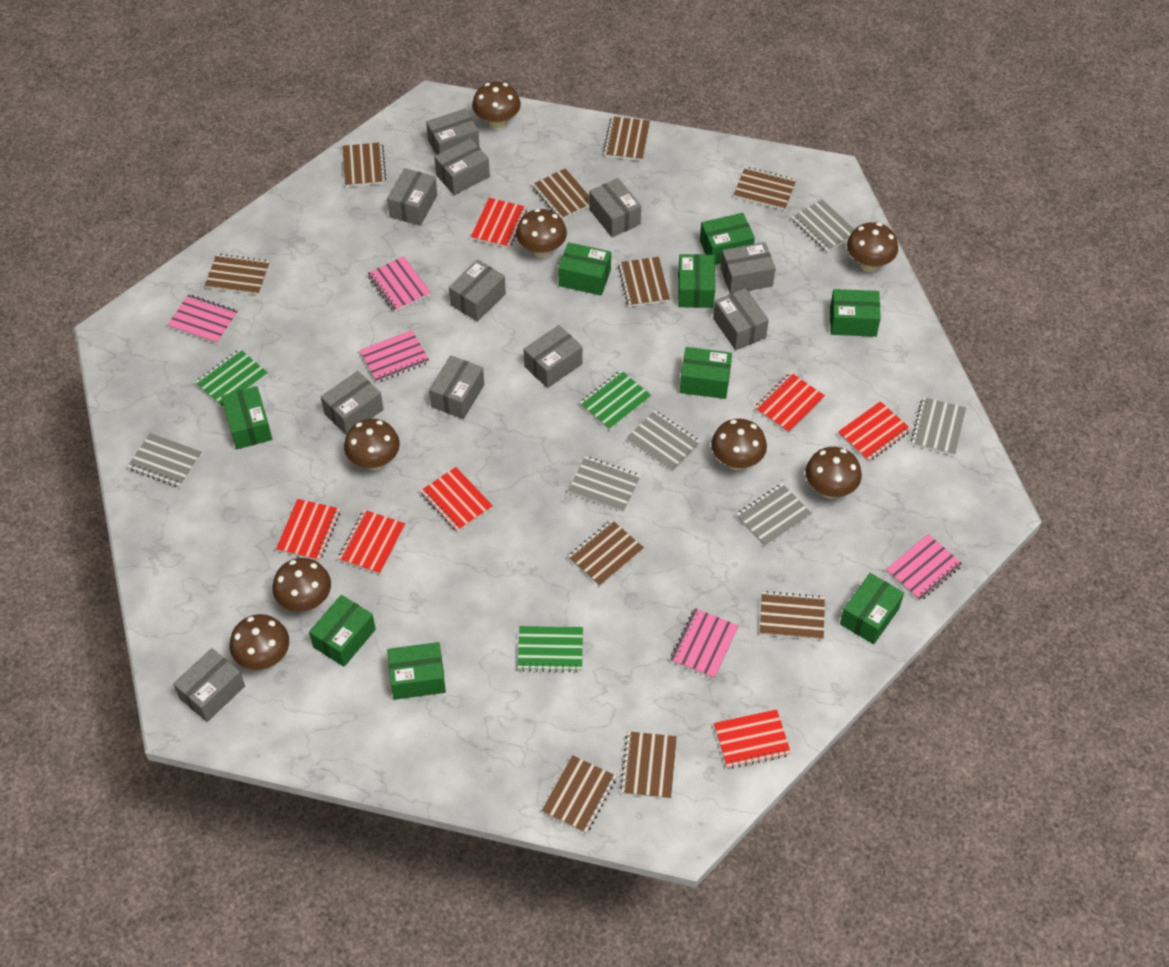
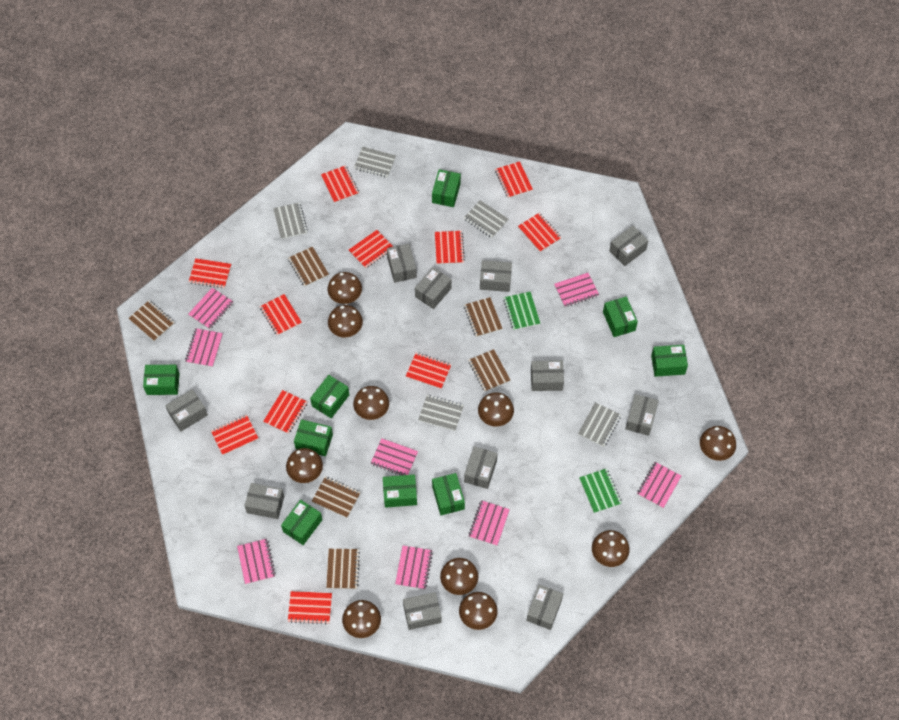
brown mushroom: [230,614,289,670] [272,558,331,612] [344,418,400,470] [472,82,521,130] [516,209,567,258] [711,419,767,470] [805,447,862,499] [847,222,898,272] = 8 -> [286,448,323,483] [328,272,362,304] [328,305,363,337] [342,600,381,638] [353,386,389,420] [440,558,478,595] [459,592,498,630] [478,392,514,427] [592,530,630,567] [700,426,736,461] = 10
brown notebook: [205,254,270,295] [342,142,386,187] [532,168,589,220] [542,755,617,833] [568,520,644,586] [603,116,650,161] [618,257,670,307] [620,731,677,799] [734,167,796,210] [760,591,825,640] = 10 -> [128,301,175,342] [288,247,329,287] [312,476,361,518] [326,549,360,589] [464,297,503,337] [469,349,510,392] = 6
green notebook: [196,349,268,408] [517,626,583,672] [579,370,652,430] = 3 -> [503,292,540,330] [579,468,622,513] = 2
grey notebook: [127,433,202,488] [568,456,641,512] [627,410,700,471] [736,483,812,547] [791,199,854,253] [911,397,966,456] = 6 -> [273,202,308,239] [354,147,396,178] [418,395,464,431] [464,200,509,238] [578,402,621,447] = 5
pink notebook: [168,295,238,344] [360,330,429,383] [368,256,431,312] [670,608,739,679] [886,534,963,601] = 5 -> [185,328,223,367] [188,288,233,329] [237,539,276,584] [370,438,418,476] [395,546,433,589] [469,500,510,546] [554,273,599,307] [637,462,681,508] = 8
red notebook: [276,499,340,561] [338,510,406,574] [420,467,493,532] [471,198,527,248] [714,709,791,769] [755,373,825,433] [838,401,911,462] = 7 -> [189,258,231,289] [211,415,258,455] [260,294,302,336] [263,390,307,434] [288,591,332,625] [321,166,359,203] [349,230,393,269] [406,353,452,389] [435,231,465,264] [495,161,533,198] [518,213,562,252] = 11

